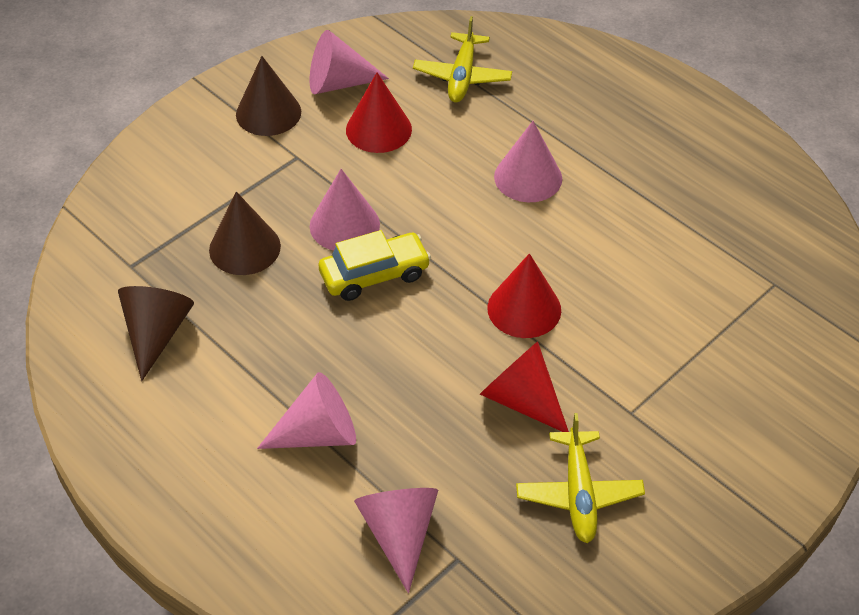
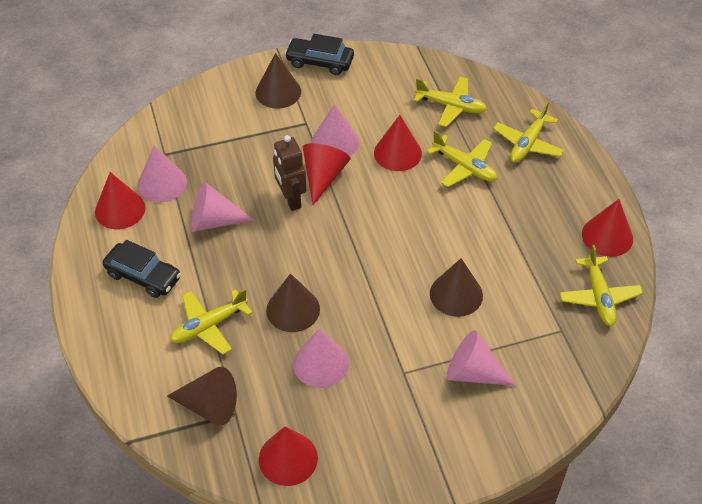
black car: none = 0 -> [103,240,181,298] [285,34,354,75] = 2
brown cone: [118,286,194,381] [209,192,281,275] [236,56,301,136] = 3 -> [167,367,237,426] [256,53,301,109] [266,273,320,332] [430,258,483,317] = 4
brown robot: none = 0 -> [273,135,306,211] = 1
red cone: [346,72,412,153] [480,341,569,432] [487,253,561,338] = 3 -> [95,172,145,229] [259,426,318,486] [303,143,351,205] [374,115,422,171] [582,199,633,257] = 5
yellow car: [319,230,431,301] = 1 -> none = 0
yellow plane: [413,16,512,103] [516,413,645,543] = 2 -> [170,289,253,354] [414,77,487,127] [427,130,497,187] [493,101,564,163] [559,245,643,326] = 5

